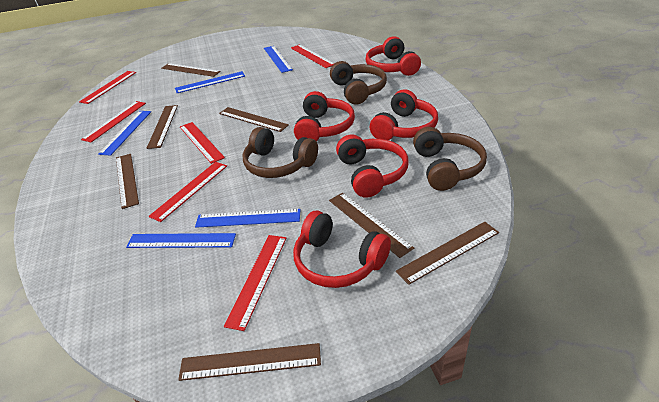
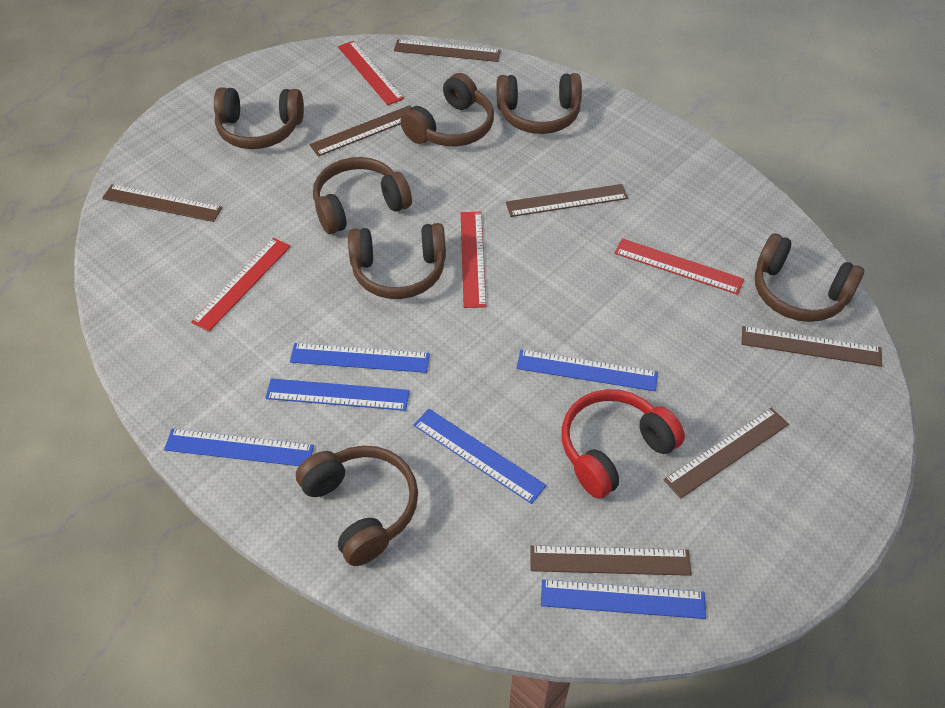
blue ruler: [98,111,151,156] [126,233,236,248] [175,71,245,93] [195,209,301,228] [264,46,293,73] = 5 -> [164,428,314,466] [265,378,410,411] [290,343,430,373] [413,409,546,504] [517,350,658,391] [541,579,706,619] = 6
brown headphones: [242,127,318,178] [330,61,387,105] [413,127,487,191] = 3 -> [214,87,304,149] [296,446,418,566] [313,157,412,234] [348,223,446,299] [400,73,494,146] [497,73,582,134] [755,233,864,322] = 7
red headphones: [293,210,391,288] [294,91,355,141] [336,134,409,198] [366,36,421,76] [370,89,438,140] = 5 -> [561,389,685,499] = 1
red ruler: [79,71,136,104] [81,101,146,142] [148,162,227,222] [180,122,225,164] [224,235,287,331] [291,44,334,68] = 6 -> [191,238,291,332] [338,41,404,105] [461,212,486,308] [615,238,744,295] = 4

